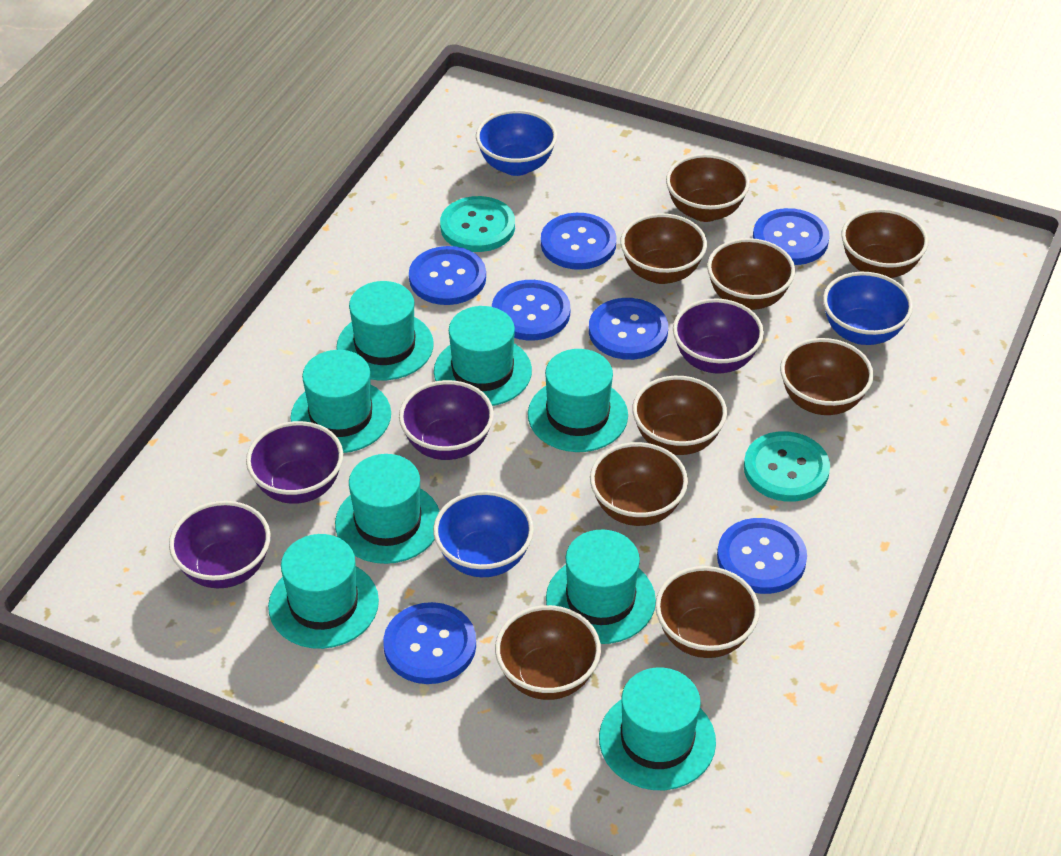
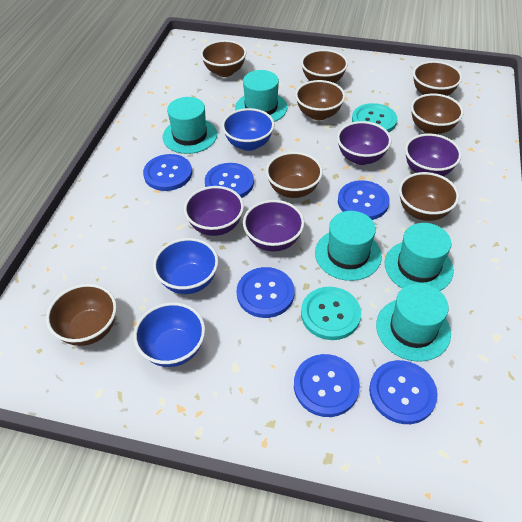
blue button: [383,602,476,684] [409,246,486,305] [492,280,570,341] [541,213,616,270] [589,298,668,360] [717,518,807,594] [753,208,830,265] = 7 -> [143,154,192,191] [205,163,254,198] [237,267,295,318] [294,354,360,417] [338,180,390,220] [369,360,438,424] = 6
brown bowl: [495,605,601,700] [590,442,688,526] [620,213,707,284] [632,376,727,455] [655,566,760,658] [666,154,750,222] [707,238,795,310] [780,338,874,415] [841,209,928,278] = 9 -> [46,284,117,346] [201,40,246,77] [266,152,323,198] [295,80,345,120] [301,49,348,83] [399,172,459,221] [411,94,464,134] [413,61,462,96] = 8
turquoise hat: [268,534,379,649] [290,350,391,453] [335,454,439,564] [337,281,434,380] [434,306,532,406] [528,349,628,452] [546,530,656,644] [599,668,716,790] = 8 -> [162,97,217,154] [235,70,287,122] [315,211,382,281] [376,283,451,362] [385,223,454,291] = 5

